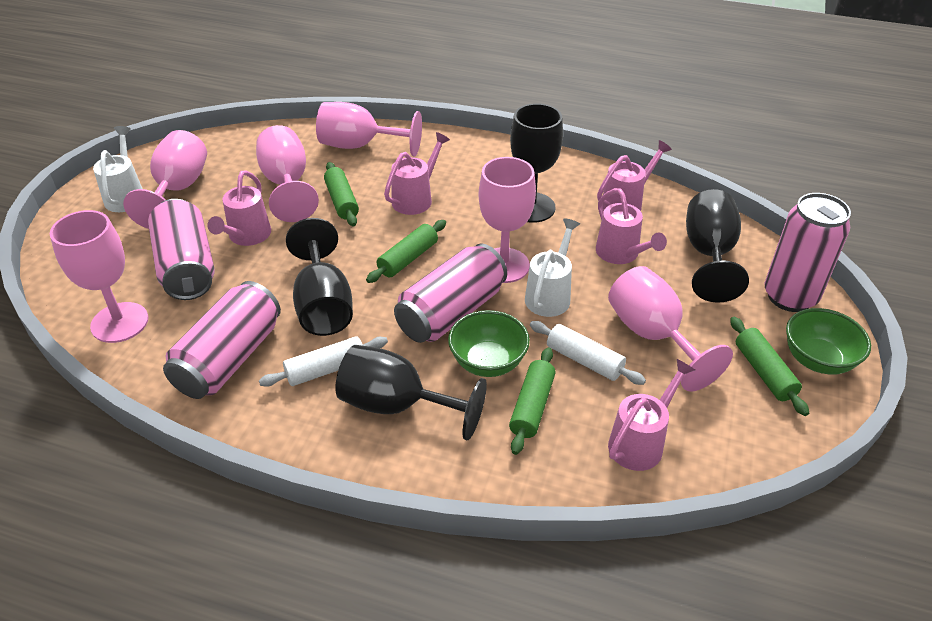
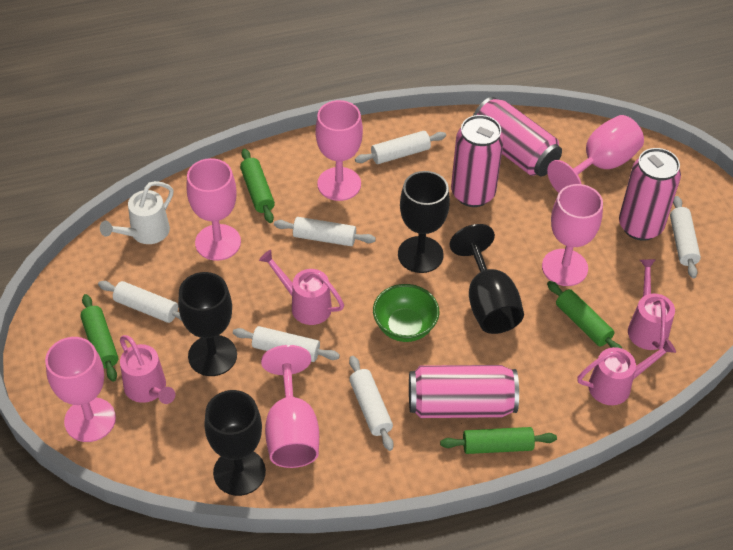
green bowl: [448,310,530,377] [786,308,871,375] = 2 -> [373,284,439,342] = 1
pink watering can: [207,170,271,246] [384,132,450,215] [596,188,667,264] [597,140,672,211] [608,359,695,471] = 5 -> [120,335,175,404] [259,250,344,325] [577,338,676,405] [628,259,675,350] = 4
white rolling pin: [259,336,388,387] [530,321,646,385] = 2 -> [98,281,182,323] [233,326,340,362] [274,217,376,246] [349,356,394,451] [355,131,446,164] [670,196,701,278] = 6
white watering can: [93,126,143,212] [525,218,580,317] = 2 -> [100,181,173,244] = 1

